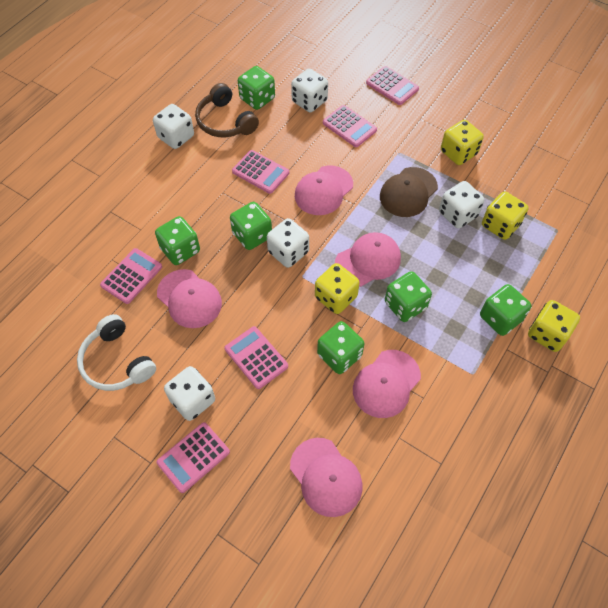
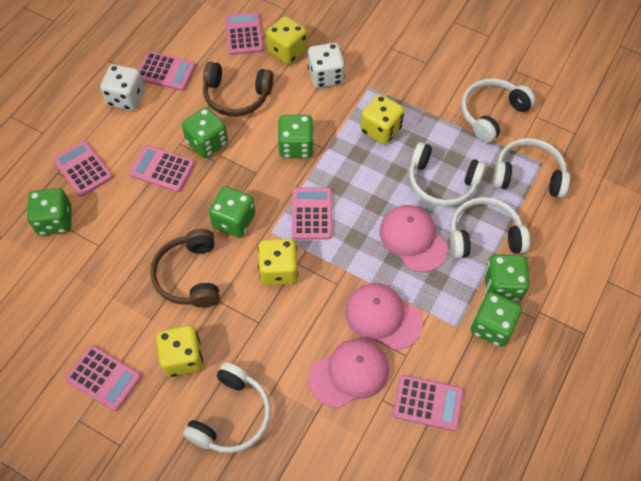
brown cap: [380,167,438,217] = 1 -> none = 0
brown headphones: [195,83,259,137] = 1 -> [150,229,220,308] [203,62,273,116] = 2
pink calculator: [100,248,162,304] [157,422,230,493] [224,326,288,389] [232,150,289,194] [323,105,377,147] [366,66,419,105] = 6 -> [53,140,113,197] [66,345,142,411] [129,145,195,192] [139,52,196,91] [225,12,263,55] [292,188,332,239] [393,375,464,431] = 7
pink cap: [157,269,222,328] [290,438,362,517] [295,166,353,215] [335,232,401,287] [353,350,421,418] = 5 -> [309,339,389,408] [345,283,423,350] [380,205,448,272] = 3
white dice: [153,104,194,149] [164,366,215,421] [267,218,309,268] [291,68,328,112] [439,181,484,229] = 5 -> [100,64,145,111] [308,43,345,88] = 2
white headphones: [77,314,156,391] = 1 -> [183,362,271,453] [409,142,486,206] [450,197,530,259] [461,78,536,143] [493,138,570,198] = 5

